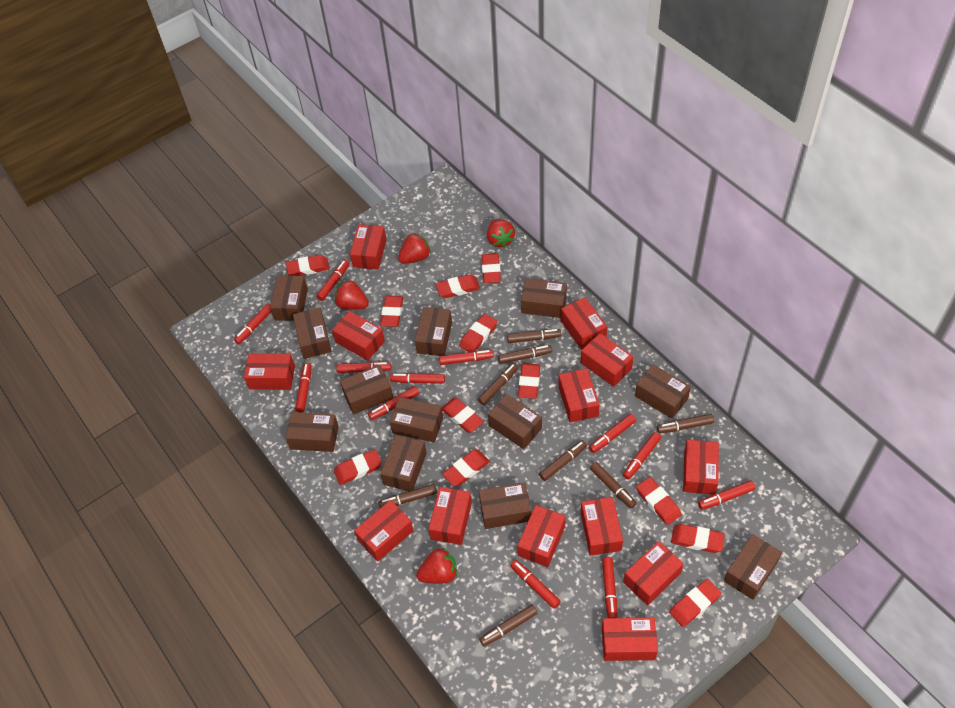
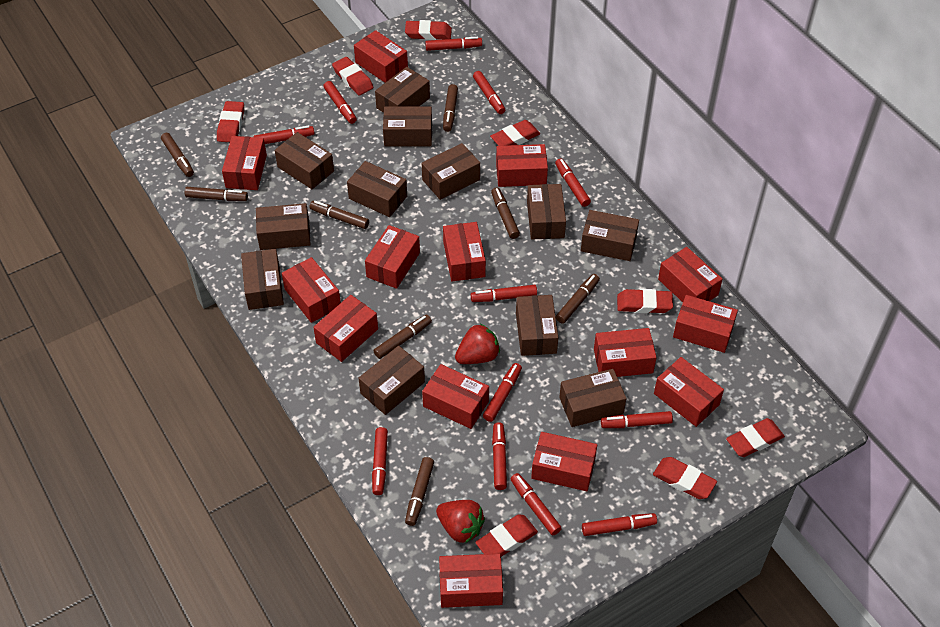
red box: [244,353,295,390] [332,311,385,361] [350,224,387,270] [354,500,414,561] [429,487,472,545] [517,505,566,567] [558,368,600,423] [561,297,607,350] [581,333,634,387] [581,497,623,556] [602,617,658,661] [623,541,684,605] [683,440,719,495] = 13 -> [222,136,267,190] [282,257,341,323] [313,295,378,362] [354,30,408,83] [365,225,420,289] [422,364,489,429] [439,554,503,608] [443,222,486,282] [496,144,548,187] [531,432,597,491] [594,328,657,377] [654,357,724,427] [658,247,723,302] [673,295,738,353] = 14
red eraser: [286,255,329,276] [334,449,382,485] [380,296,403,327] [436,274,480,298] [442,398,484,433] [442,450,490,486] [459,314,498,352] [482,253,501,283] [518,363,540,399] [636,477,682,525] [669,579,721,627] [671,524,725,553] = 12 -> [217,101,244,142] [332,57,374,95] [405,20,452,40] [475,514,538,557] [490,120,540,146] [617,289,673,313] [653,457,717,499] [726,418,785,457] = 8
red strawberry: [335,280,369,310] [398,233,431,264] [416,548,457,584] [487,219,515,248] = 4 -> [436,500,485,543] [455,324,500,364] = 2

